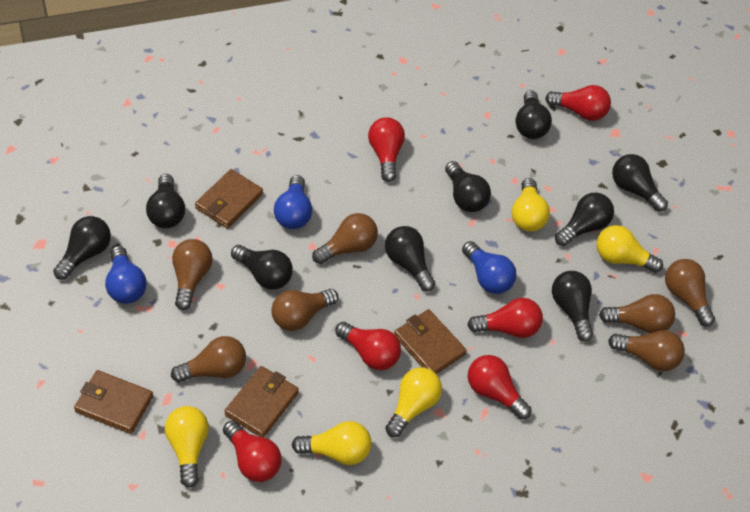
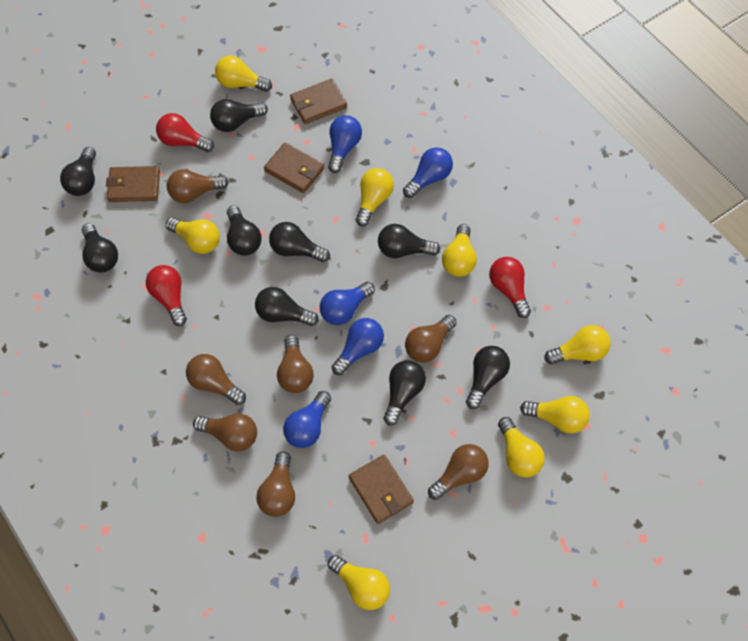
blue light bulb: [105,246,147,304] [274,175,312,229] [462,241,517,294] = 3 -> [283,391,331,448] [320,282,375,325] [328,115,362,173] [331,318,384,375] [403,147,453,198] = 5
red light bulb: [223,420,282,482] [335,322,401,370] [368,117,405,182] [467,298,543,338] [468,355,532,419] [545,85,611,121] = 6 -> [146,265,187,326] [156,113,214,152] [489,257,531,318] = 3
yellow light bulb: [165,406,209,488] [292,421,371,465] [385,367,442,437] [512,178,550,232] [596,225,663,273] = 5 -> [166,218,220,254] [215,56,272,92] [328,555,390,610] [356,168,394,227] [442,224,477,277] [498,417,545,477] [520,396,590,434] [544,325,611,365] = 8

